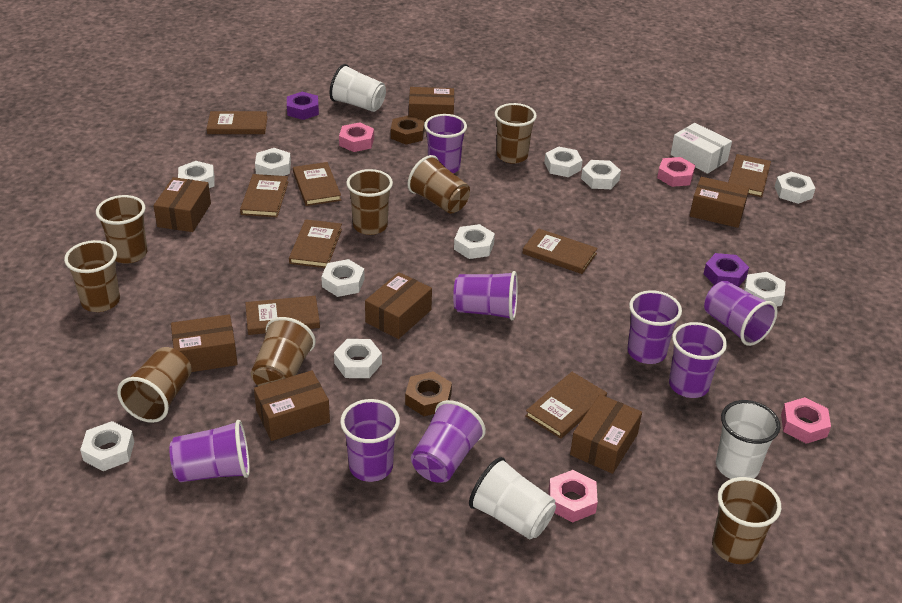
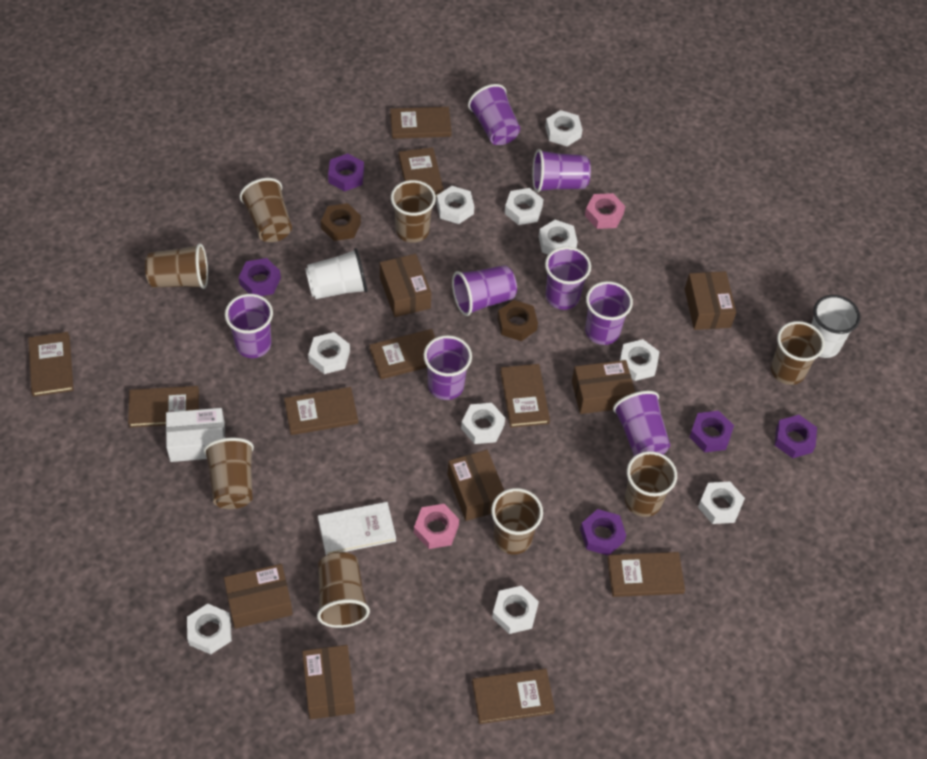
brown book: [207,111,268,134] [240,174,289,217] [245,296,320,335] [289,219,342,268] [293,162,341,206] [522,228,598,274] [525,372,607,439] [728,154,771,197] = 8 -> [28,332,74,397] [128,386,199,428] [284,387,358,435] [369,329,435,379] [390,107,452,139] [398,147,444,198] [472,669,555,724] [500,364,550,428] [607,552,685,597] = 9
brown box: [153,177,211,232] [171,314,238,372] [254,370,330,441] [365,272,432,339] [409,87,454,123] [570,394,642,474] [690,177,749,228] = 7 -> [224,564,293,629] [302,645,355,719] [380,254,431,317] [448,450,504,521] [572,360,635,414] [685,271,736,330] = 6
pink nut: [339,122,374,152] [549,470,598,522] [657,157,696,187] [781,397,831,444] = 4 -> [414,504,459,549] [585,193,625,229] = 2
purple nut: [287,92,319,120] [704,253,749,287] = 2 -> [239,258,281,296] [328,153,364,191] [580,509,626,556] [689,411,734,453] [775,415,817,458] = 5
white book: none = 0 -> [318,502,396,555] = 1
white cup: [329,64,386,112] [469,457,556,539] [716,400,780,479] = 3 -> [305,248,367,299] [811,295,860,358] = 2

